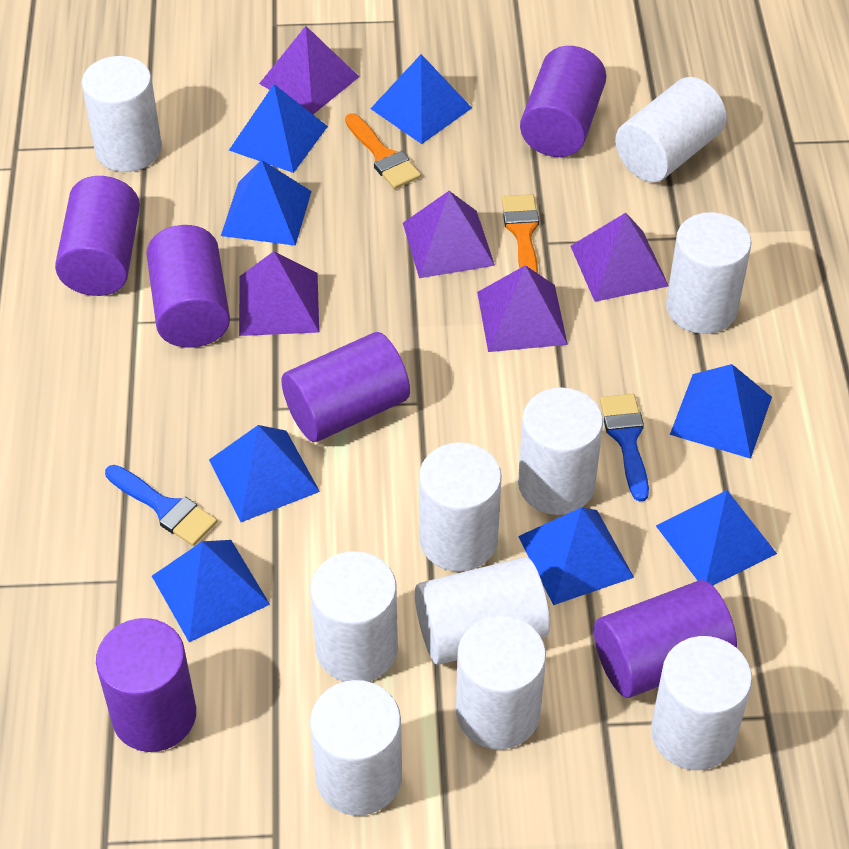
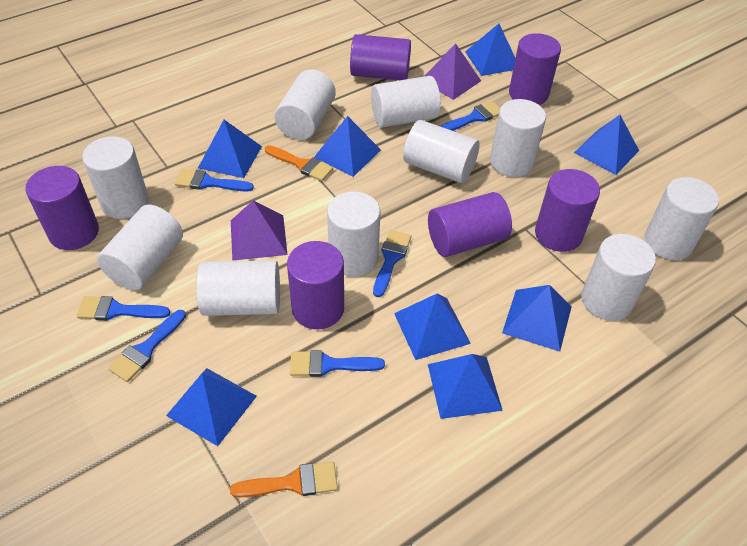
blue brush: [105,465,217,546] [600,394,649,502] = 2 -> [76,296,170,321] [108,310,186,382] [175,169,254,192] [290,350,385,377] [373,230,411,297] [441,101,500,131] = 6
purple pyramid: [239,251,319,336] [259,26,359,114] [403,191,495,278] [477,265,568,352] [570,213,669,302] = 5 -> [231,201,288,261] [425,43,481,100] = 2

